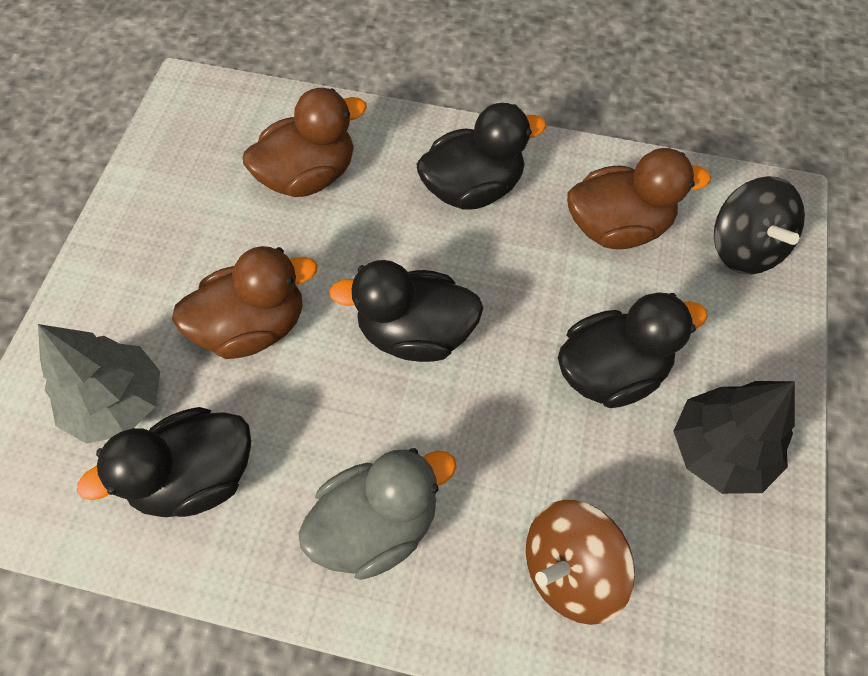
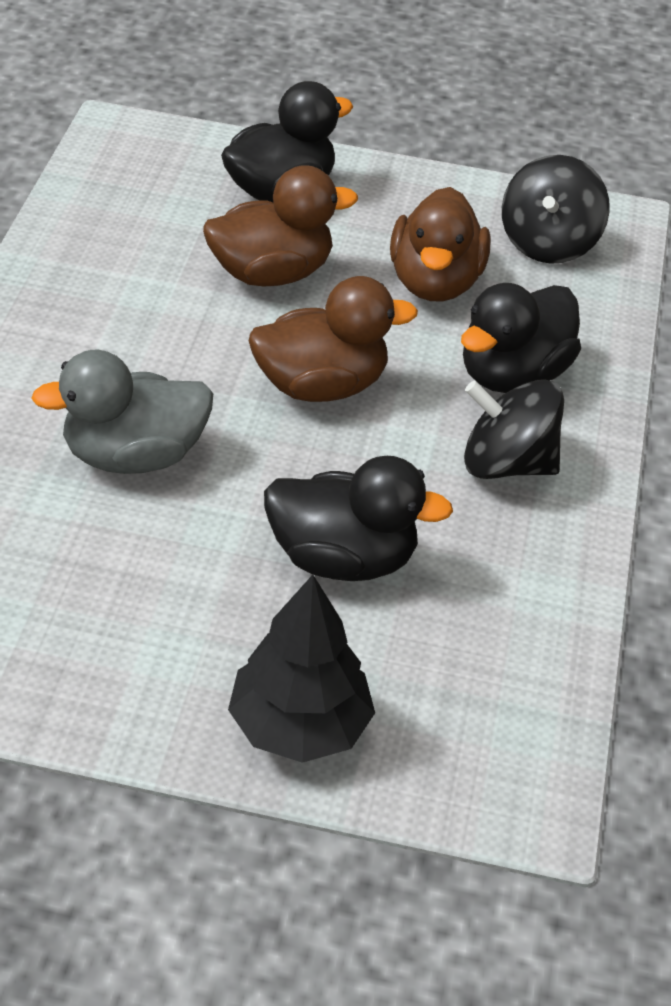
black duck: [77,407,251,517] [329,260,484,362] [416,103,546,210] [558,293,708,408] = 4 -> [221,81,353,202] [264,456,453,581] [461,283,581,393] = 3
black spinning top: [714,176,805,274] = 1 -> [464,379,564,479] [502,155,610,264] = 2
brown spinning top: [526,500,635,625] = 1 -> none = 0
grey tree: [38,324,160,444] = 1 -> none = 0

